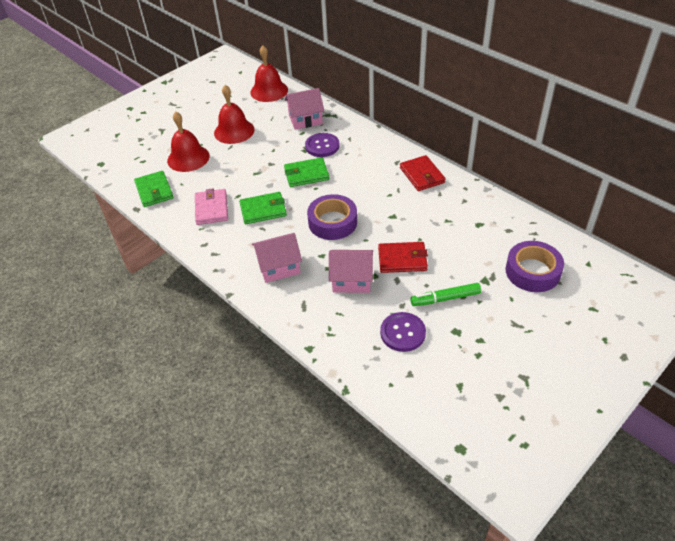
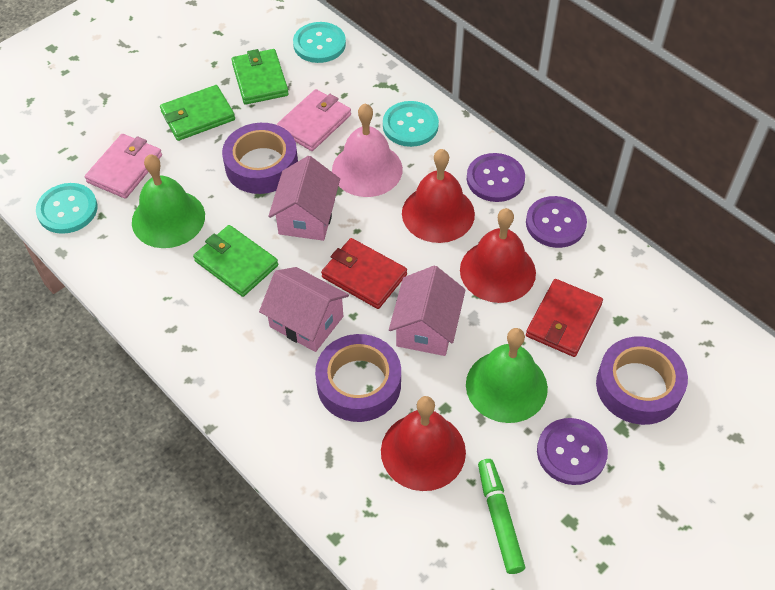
green bell: none = 0 -> [132,154,205,248] [466,328,548,423] = 2
pink bell: none = 0 -> [332,103,403,197] = 1
pink wallet: [195,188,228,225] = 1 -> [85,134,162,199] [276,89,351,151] = 2
purple button: [305,133,340,157] [380,312,426,352] = 2 -> [467,153,525,202] [526,196,587,248] [537,418,608,485] = 3
purple tape: [307,194,357,240] [506,241,564,292] = 2 -> [222,123,298,194] [315,334,401,422] [596,337,688,425] = 3
turquoise button: none = 0 -> [36,183,98,234] [293,22,346,63] [383,101,439,147] = 3

